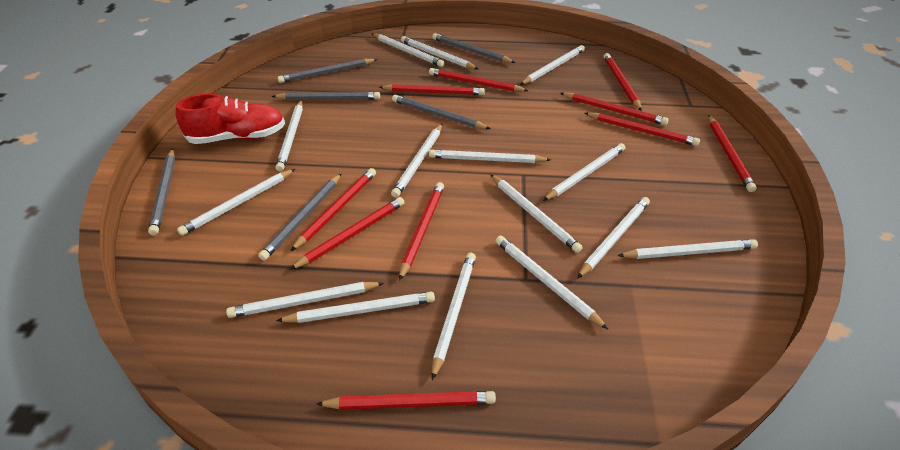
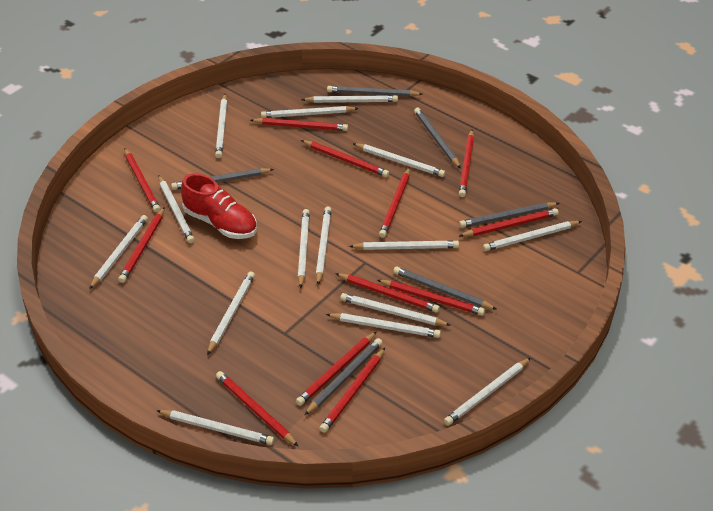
red pencil: [290,197,405,270] [291,168,376,251] [316,391,496,410] [379,84,485,95] [399,182,444,281] [429,68,528,92] [560,93,669,125] [585,112,700,146] [603,53,642,111] [709,115,756,192] = 10 -> [118,207,165,283] [125,148,161,213] [216,371,298,446] [251,118,348,131] [296,331,377,406] [301,140,389,177] [319,348,385,433] [335,273,440,313] [378,280,485,316] [379,167,410,238] [459,130,474,197] [459,208,559,237] = 12

